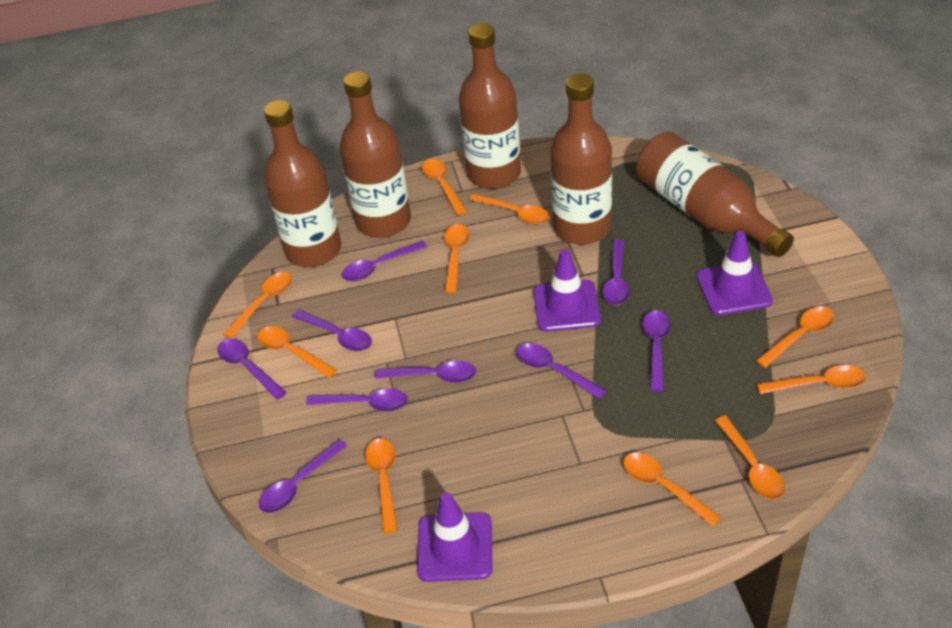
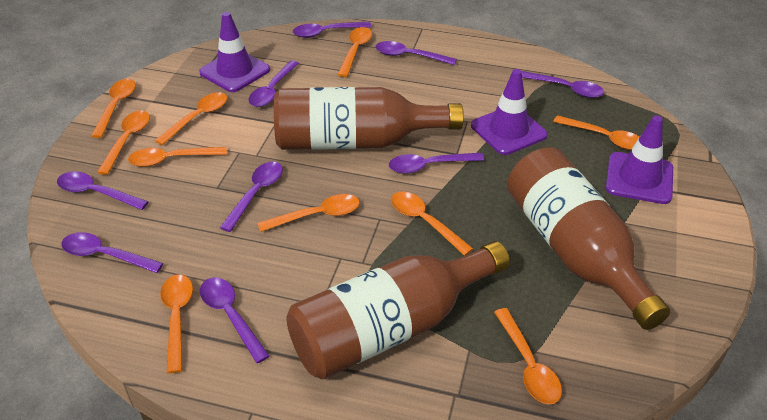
brown bottle: [264,100,341,267] [340,71,411,238] [459,23,521,189] [550,74,612,245] [637,132,794,257] = 5 -> [274,87,464,150] [286,241,510,379] [507,147,670,330] = 3

